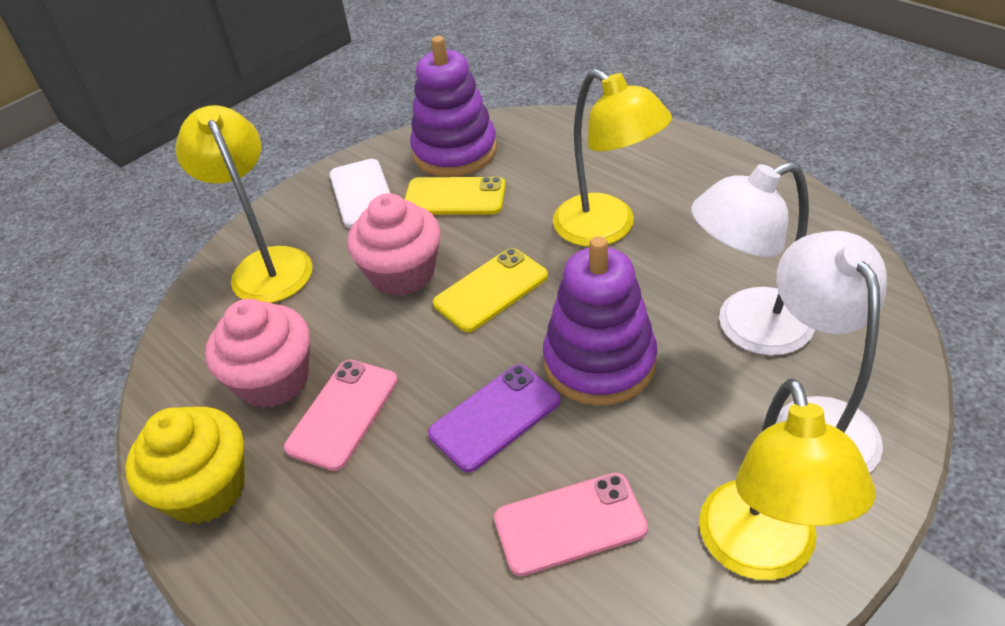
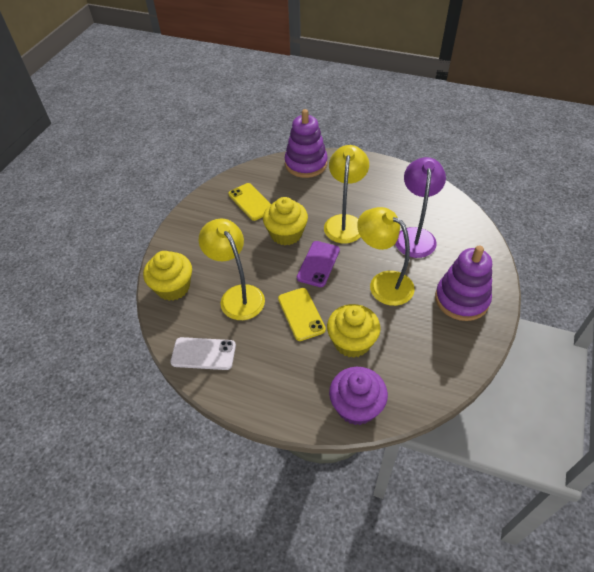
pink cupcake: [205,299,310,408] [347,193,441,296] = 2 -> none = 0
pink phone: [284,360,398,471] [494,473,648,576] = 2 -> none = 0
purple cupcake: none = 0 -> [329,367,388,425] = 1
purple lamp: none = 0 -> [395,157,446,258] = 1
white lamp: [691,162,815,356] [776,231,887,473] = 2 -> none = 0
yellow cupcake: [125,407,245,524] = 1 -> [143,251,192,301] [263,197,308,246] [327,304,381,358] = 3

